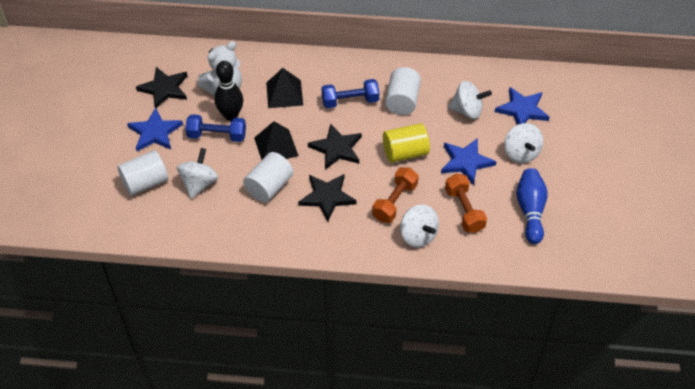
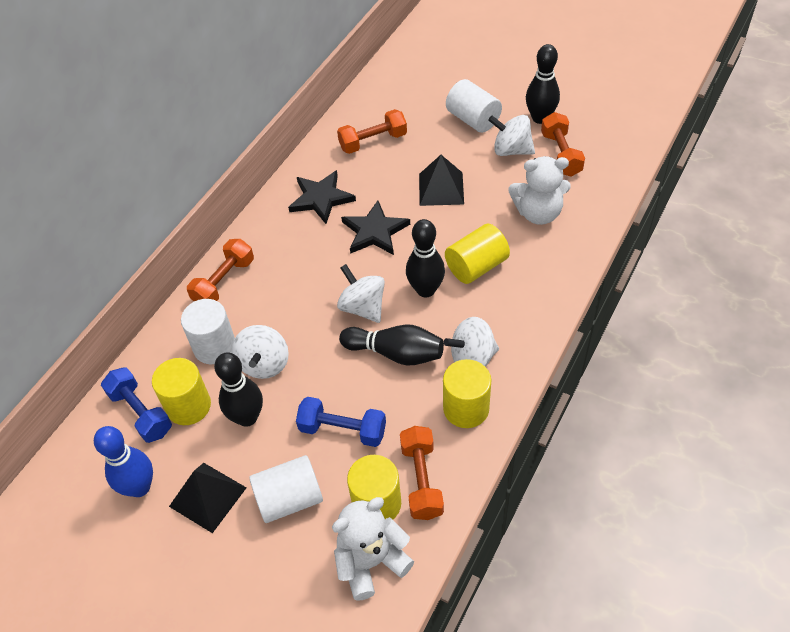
black bowling pin: [214,61,243,121] = 1 -> [214,352,263,427] [339,325,444,366] [406,219,445,297] [526,44,560,124] = 4
black star: [136,67,187,108] [298,174,357,221] [308,123,362,170] = 3 -> [288,170,356,224] [341,201,410,255] = 2
blue star: [127,108,183,151] [441,138,496,185] [495,87,549,125] = 3 -> none = 0
orange dumbbell: [372,167,419,223] [445,174,487,233] = 2 -> [187,239,254,301] [337,109,407,154] [400,426,444,520] [541,112,585,177] = 4
white teddy bear: [198,41,242,96] = 1 -> [332,497,414,601] [509,156,571,225] = 2
yellow cylinder: [383,123,430,163] = 1 -> [152,358,211,425] [347,455,401,520] [443,359,491,428] [445,224,510,284] = 4

